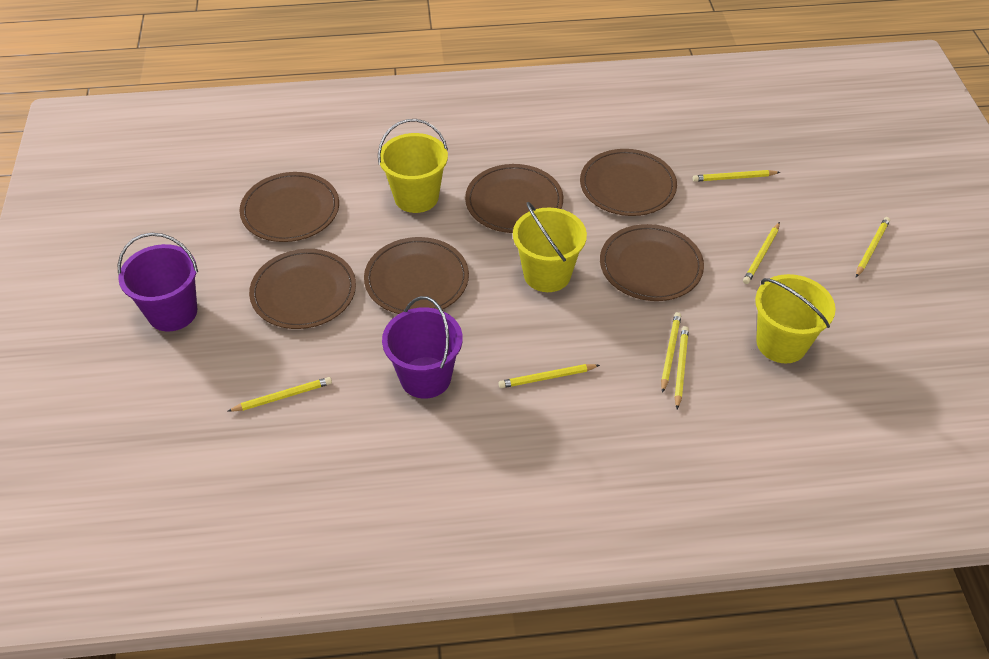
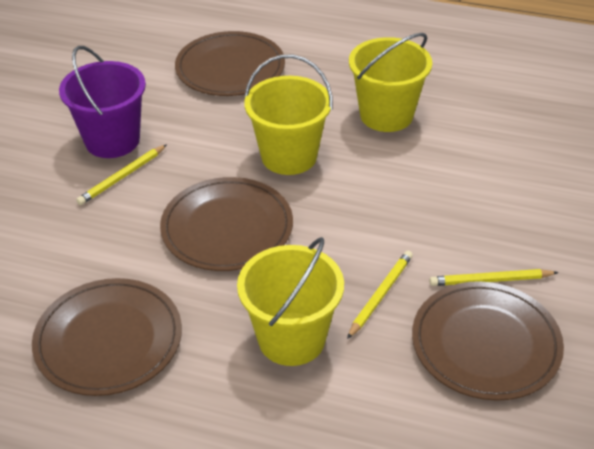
brown plate: [240,172,339,242] [249,249,356,329] [364,237,469,314] [465,164,563,233] [580,149,677,216] [600,224,704,301] = 6 -> [32,278,182,396] [160,177,293,271] [175,31,285,96] [412,281,564,401] = 4
purple bucket: [118,233,198,331] [382,296,463,399] = 2 -> [59,46,146,158] = 1
yellow pencil: [227,377,332,412] [498,364,600,388] [661,312,681,393] [675,326,689,409] [693,170,780,182] [743,222,780,284] [856,217,890,277] = 7 -> [76,145,166,205] [347,251,413,339] [429,269,559,286] = 3

